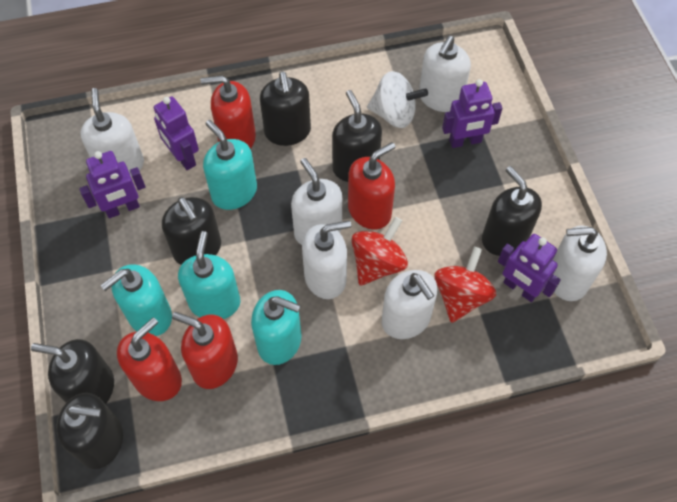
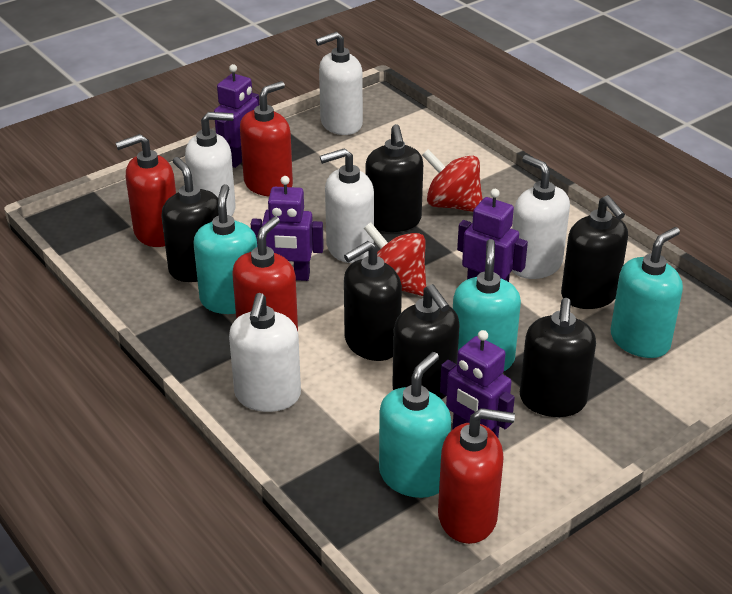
white soap dispenser: [80,88,144,177] [291,158,342,245] [302,220,351,299] [382,270,438,339] [419,36,471,112] [553,225,607,301] = 6 -> [185,112,236,216] [229,293,301,412] [316,32,363,135] [320,148,374,263] [512,155,570,279] = 5
white spinning top: [367,71,428,128] = 1 -> none = 0

